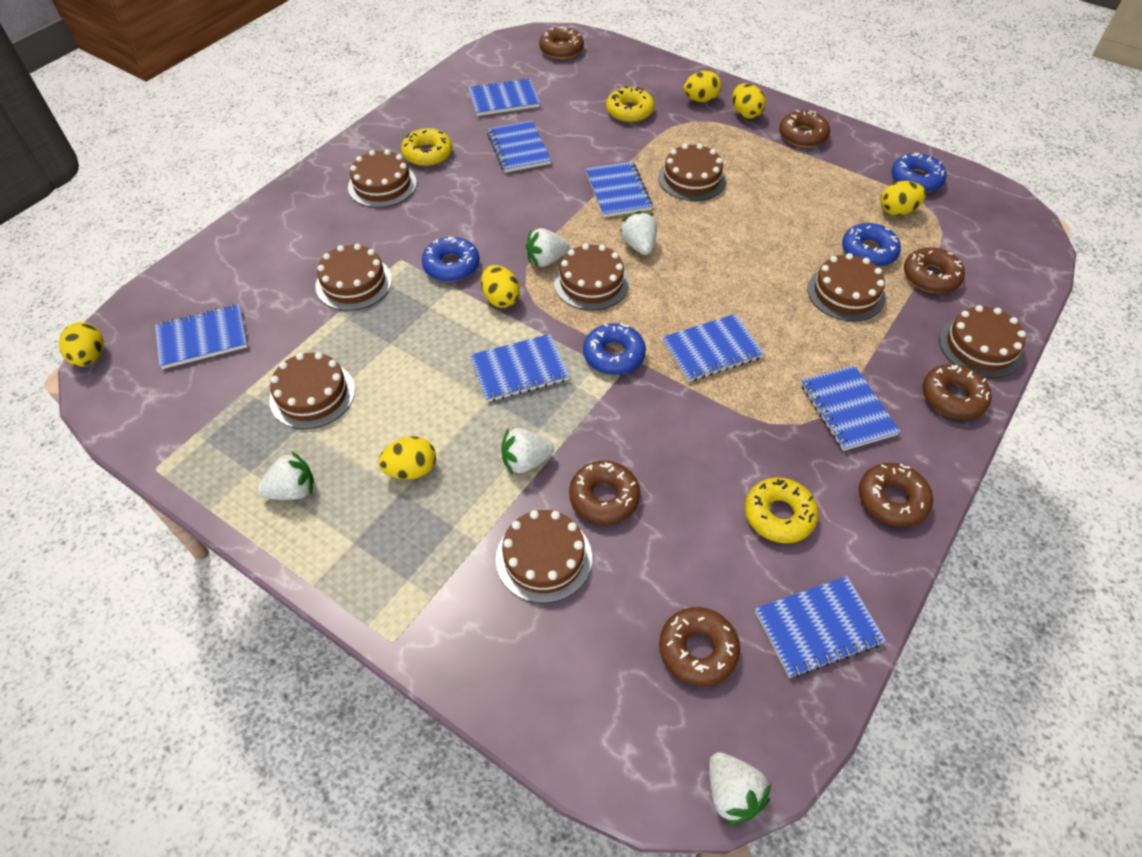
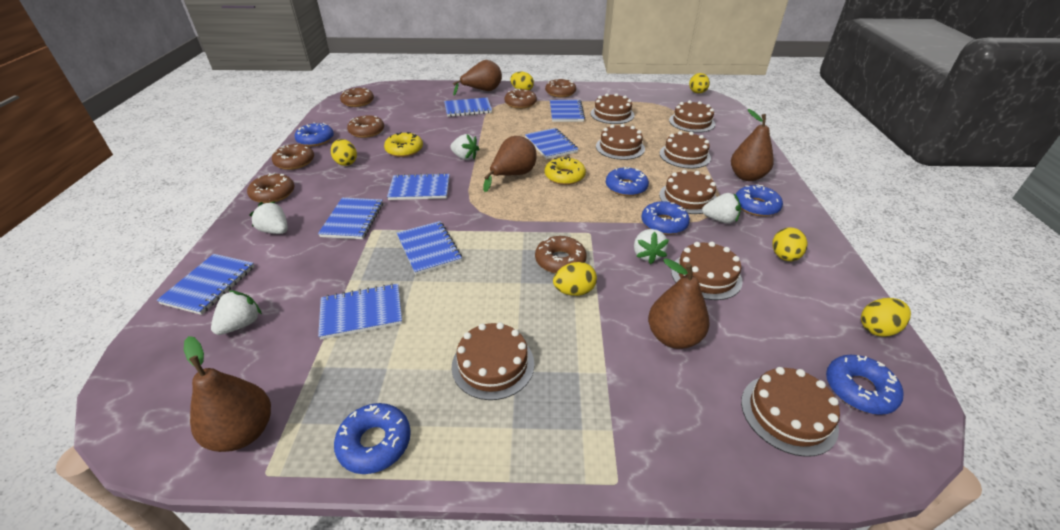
blue donut: [422,236,480,282] [583,323,646,375] [842,223,901,267] [892,153,947,192] = 4 -> [295,122,334,146] [334,403,411,474] [606,167,649,196] [641,201,690,235] [736,184,783,216] [826,355,904,415] = 6
brown pear: none = 0 -> [184,336,271,452] [453,60,502,96] [483,136,537,192] [648,258,710,349] [731,109,774,181] = 5
yellow donut: [401,128,452,166] [606,86,654,123] [745,477,819,543] = 3 -> [384,132,423,157] [545,156,586,185] = 2

